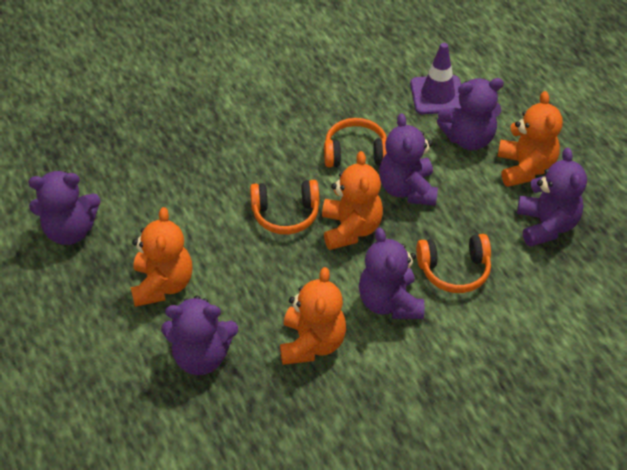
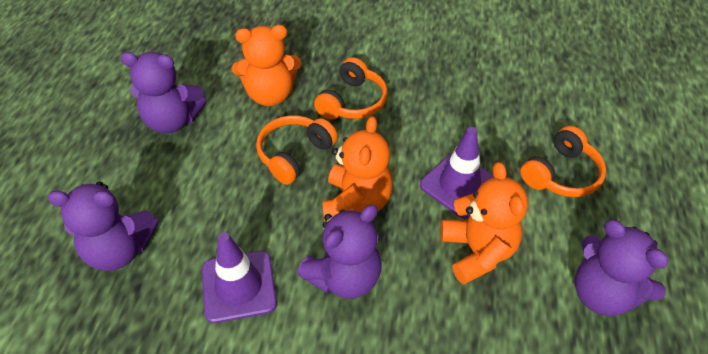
orange teddy bear: [131,207,192,307] [280,267,346,365] [322,151,383,250] [497,91,563,187] = 4 -> [232,25,301,106] [322,116,393,222] [440,162,528,285] = 3
purple teddy bear: [28,171,100,245] [161,296,238,375] [359,228,424,319] [379,113,438,206] [437,78,504,150] [517,148,587,246] = 6 -> [48,181,158,271] [121,52,207,133] [297,205,382,299] [575,220,669,316] = 4
purple traffic cone: [410,43,461,114] = 1 -> [202,232,277,323] [420,127,494,218] = 2

